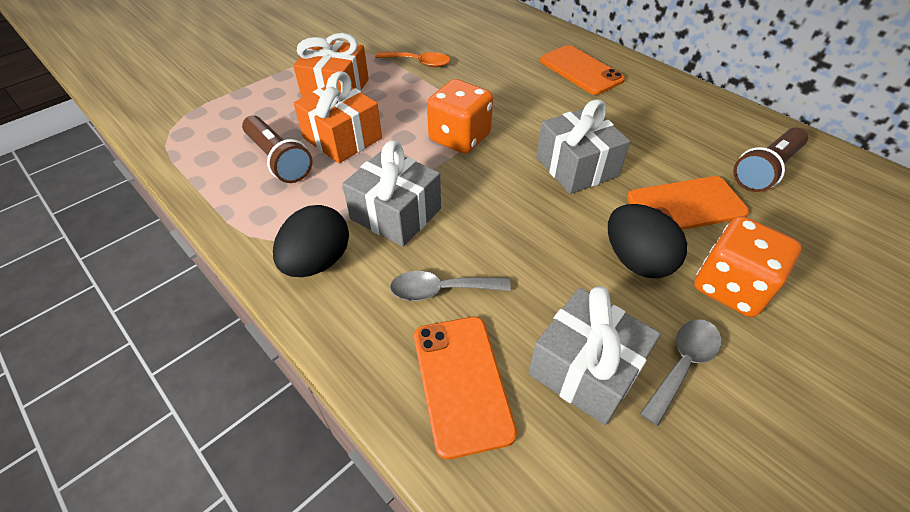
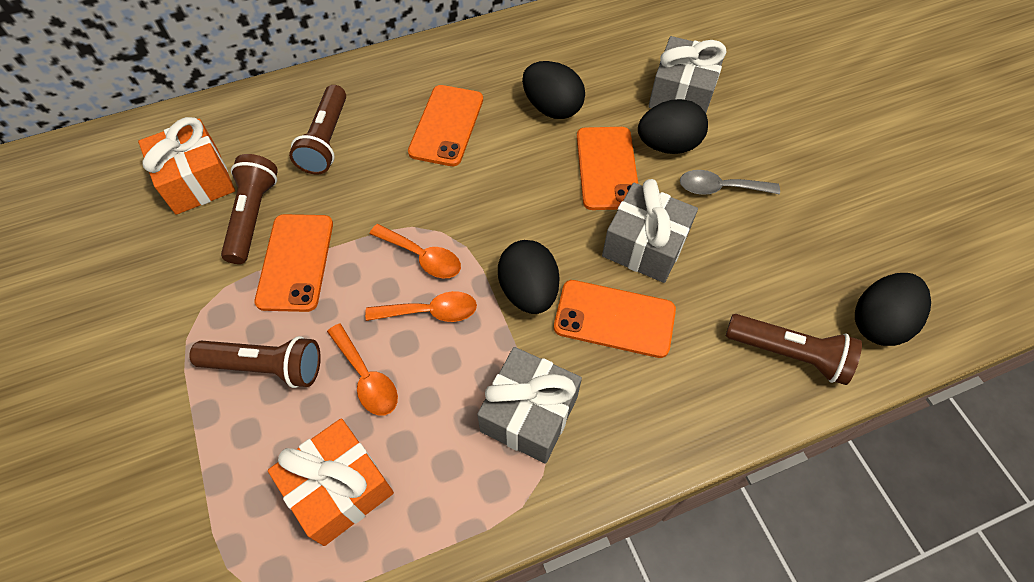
black egg: [273,205,349,277] [608,204,687,278] = 2 -> [498,240,559,314] [522,61,585,119] [638,99,708,154] [855,273,931,346] = 4
brown flashlight: [242,115,313,183] [733,127,808,192] = 2 -> [189,336,321,388] [221,154,278,264] [289,85,346,174] [726,314,862,385] = 4
grey spoon: [390,271,511,301] [640,319,721,426] = 2 -> [680,170,780,195] = 1
orange dice: [427,79,493,154] [694,216,801,317] = 2 -> none = 0
orange phone: [414,317,517,459] [540,45,625,95] [627,176,749,230] = 3 -> [255,214,333,312] [408,85,483,166] [554,280,676,358] [577,127,638,210] = 4
orange spoon: [375,52,450,67] = 1 -> [327,323,398,415] [365,291,477,322] [370,224,461,278] = 3

